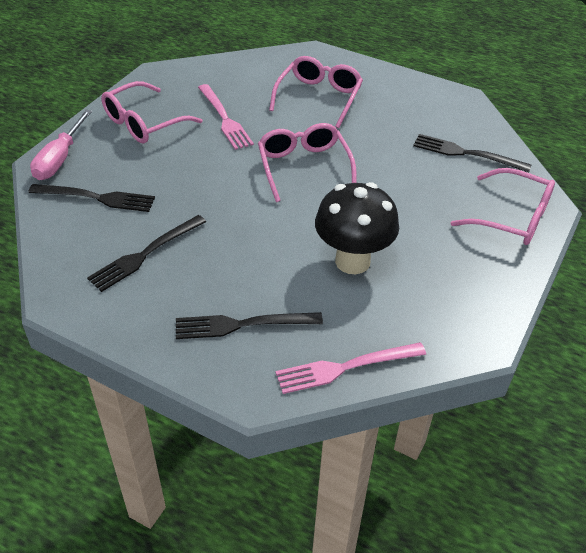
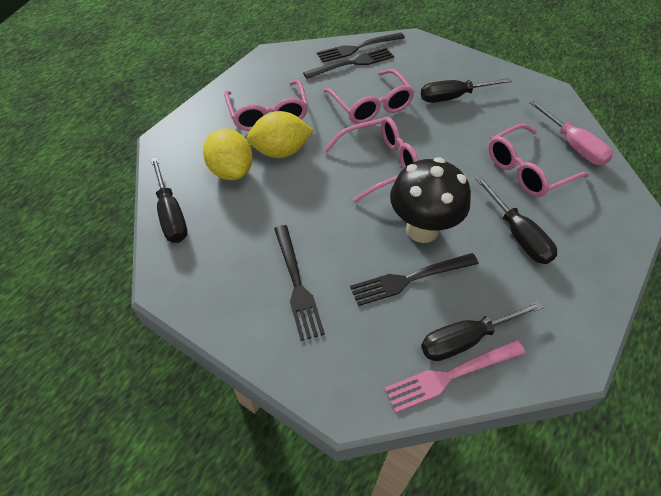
black screwdriver: none = 0 -> [151,157,188,243] [421,78,512,103] [421,301,544,361] [475,176,557,264] = 4
pink fork: [198,84,254,150] [276,342,426,394] = 2 -> [384,340,526,413] = 1
yellow lemon: none = 0 -> [203,129,253,180] [247,111,313,158] = 2

